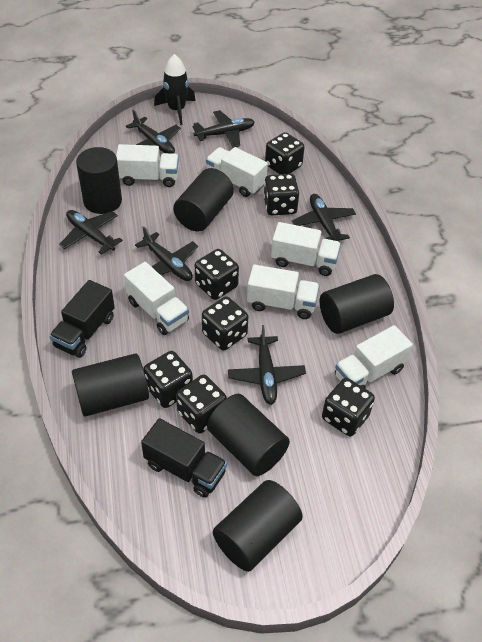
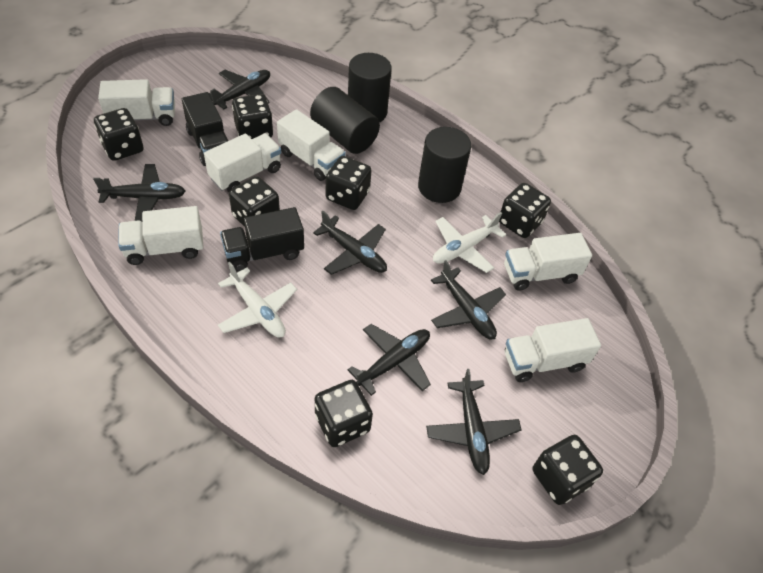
black cylinder: [72,353,149,417] [76,147,122,214] [173,168,234,231] [207,394,290,476] [213,480,303,572] [320,274,394,334] = 6 -> [310,87,380,154] [348,53,392,122] [418,127,471,203] = 3
black rocket: [154,54,196,125] = 1 -> none = 0
white plane: none = 0 -> [218,262,297,338] [433,212,506,273] = 2

